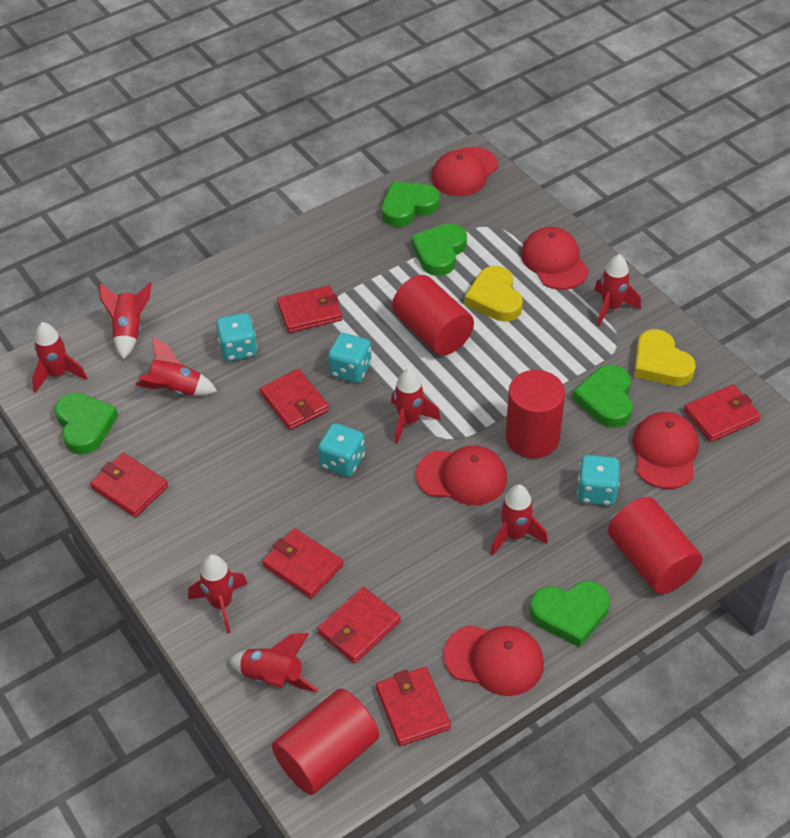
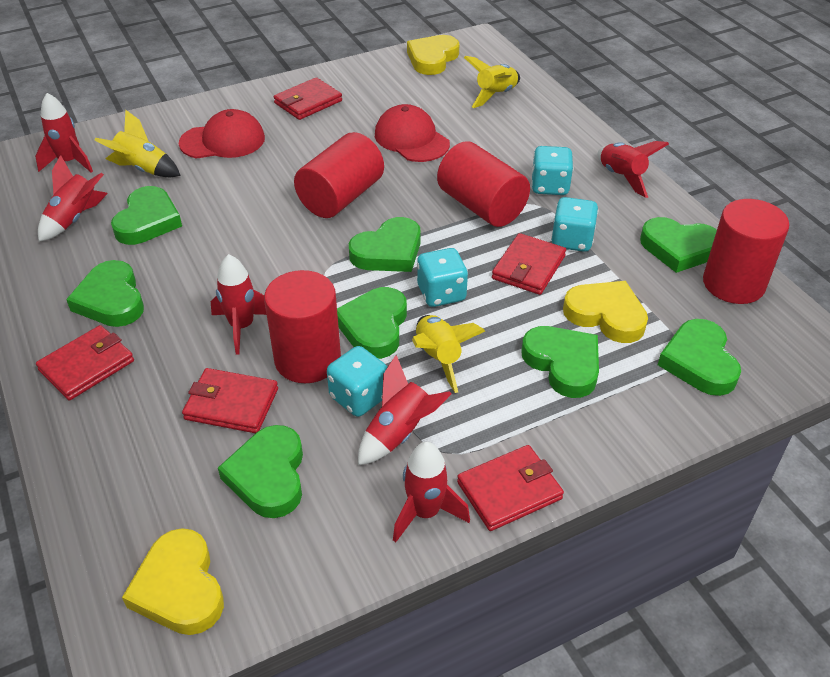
green heart: [55,392,118,455] [382,182,440,227] [411,223,467,276] [530,581,610,647] [572,365,633,428] = 5 -> [66,260,144,327] [111,186,182,245] [218,425,303,518] [337,287,407,359] [349,217,421,272] [521,326,599,398] [640,217,717,273] [658,319,741,396] = 8
red cap: [416,446,507,505] [432,147,498,196] [443,625,544,696] [521,227,589,290] [632,412,699,489] = 5 -> [179,109,265,159] [375,104,450,162] = 2
red rocket: [32,322,87,393] [99,283,152,360] [135,337,217,396] [188,554,248,633] [229,633,318,692] [391,369,441,444] [491,484,548,556] [594,254,641,327] = 8 -> [35,93,93,172] [38,155,108,242] [211,254,267,355] [358,355,452,465] [393,442,470,543] [598,141,669,198] = 6
red wallet: [90,453,168,517] [260,369,329,430] [262,528,343,599] [277,285,342,333] [317,587,401,663] [376,667,451,746] [684,384,761,442] = 7 -> [36,325,134,400] [182,368,278,433] [274,77,342,120] [457,445,564,531] [492,233,566,295] = 5
yellow heart: [465,266,523,322] [634,329,696,386] = 2 -> [122,528,224,635] [407,35,459,75] [563,281,648,343] = 3
yellow rocket: none = 0 -> [95,109,181,177] [412,315,485,393] [464,56,520,108] = 3

